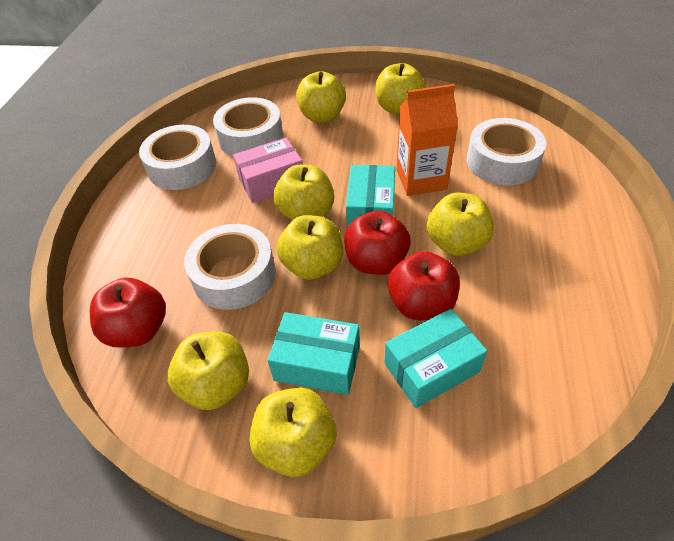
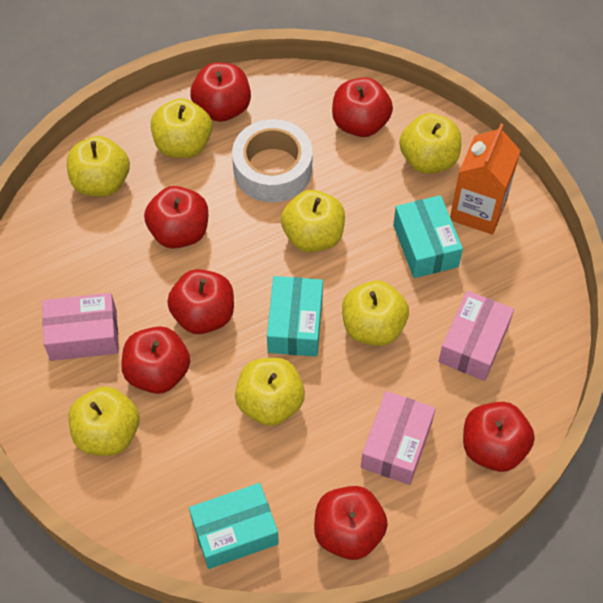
pink box: [233,138,303,203] = 1 -> [42,293,119,361] [361,391,436,485] [439,291,514,381] = 3
red apple: [90,278,166,348] [344,210,411,275] [388,251,460,320] = 3 -> [121,326,190,394] [144,186,208,248] [167,269,234,334] [190,62,251,122] [314,486,388,560] [332,77,393,137] [463,402,535,472] = 7
white tape: [139,125,216,190] [184,224,276,310] [213,97,283,157] [467,118,546,185] = 4 -> [232,119,312,202] = 1

